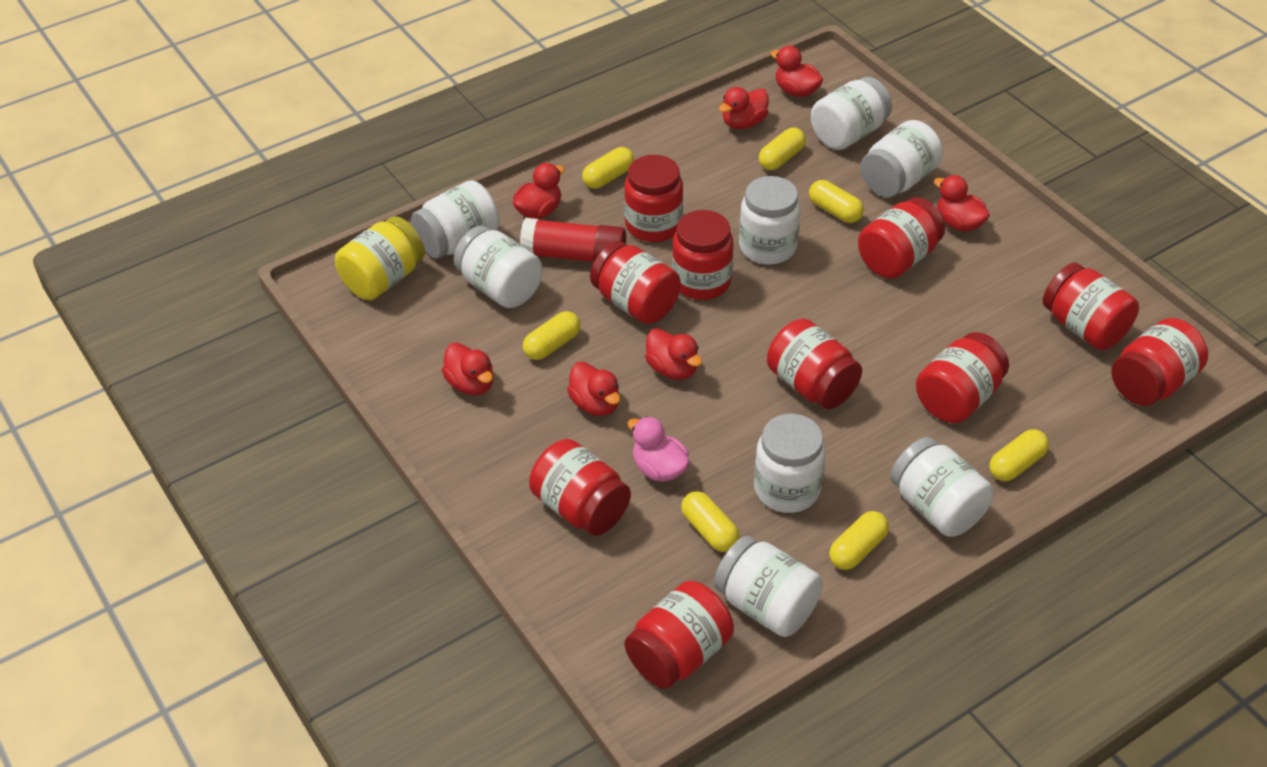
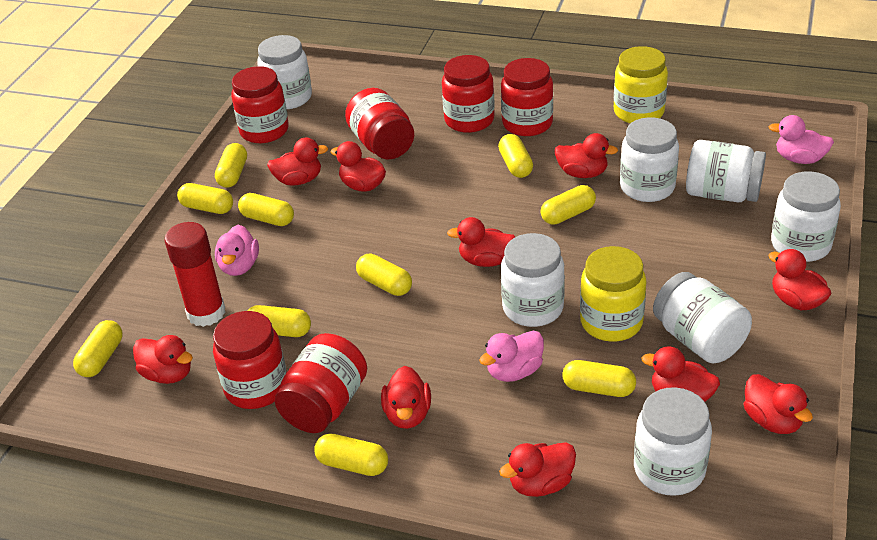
pink duck: [627,417,689,481] = 1 -> [215,225,259,276] [479,330,544,382] [769,115,834,164] = 3
red duck: [442,343,494,395] [513,163,565,219] [567,362,620,416] [645,328,702,380] [719,87,769,129] [771,46,823,97] [934,175,990,232] = 7 -> [133,335,193,384] [267,137,328,186] [331,141,386,192] [381,366,431,429] [447,217,515,267] [499,442,576,497] [555,133,618,178] [641,346,720,402] [744,374,813,434] [768,249,832,310] = 10
red jar: [529,439,631,536] [590,241,681,324] [624,155,683,242] [624,581,734,689] [672,210,734,300] [767,319,862,409] [858,197,945,279] [916,332,1009,423] [1043,263,1139,350] [1112,318,1208,406] = 10 -> [213,311,287,409] [231,66,289,143] [275,333,367,433] [345,88,414,160] [442,55,495,133] [501,58,553,136] = 6
white jar: [411,180,500,259] [454,226,543,308] [714,536,823,637] [739,176,801,265] [754,414,826,513] [811,77,892,150] [860,120,943,197] [890,437,993,537] = 8 -> [257,35,312,109] [501,233,565,327] [620,117,679,202] [634,387,712,496] [653,272,752,364] [686,140,766,202] [771,171,841,262] = 7
yellow capsule: [523,311,580,360] [582,147,634,189] [681,491,740,552] [759,128,806,170] [809,180,864,223] [829,511,889,570] [989,429,1049,481] = 7 -> [73,320,123,377] [177,183,233,214] [215,143,247,188] [238,193,294,226] [247,305,311,337] [314,434,388,476] [356,253,412,296] [498,134,533,178] [540,185,596,225] [562,360,636,397] = 10
yellow jar: [335,216,425,300] = 1 -> [580,246,647,342] [614,46,668,124] = 2

